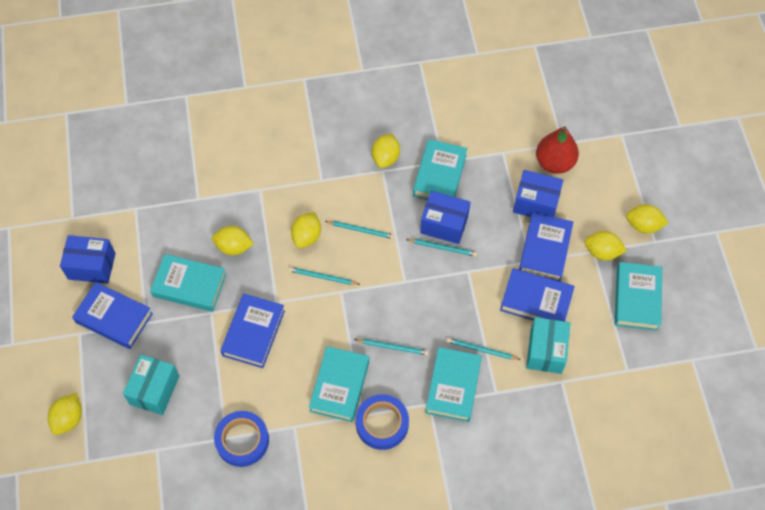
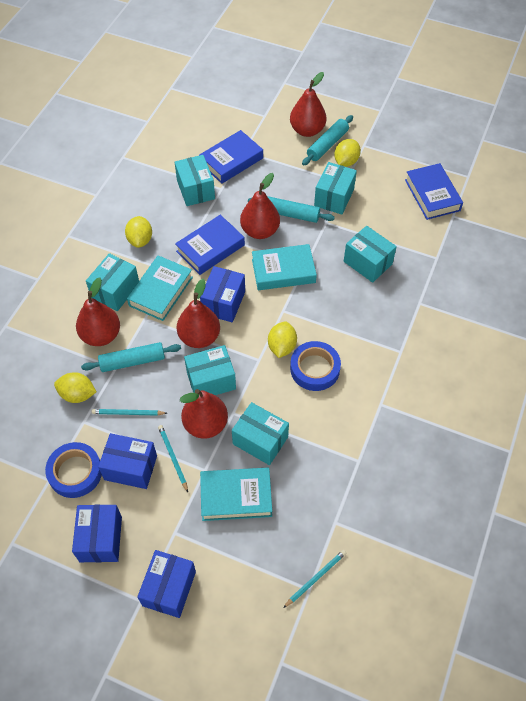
blue book: [72,282,153,349] [220,294,285,368] [500,268,575,321] [519,212,573,281] = 4 -> [175,215,245,275] [199,130,263,184] [405,163,463,220] = 3
blue box: [60,235,116,284] [420,191,470,244] [513,170,563,217] = 3 -> [72,505,122,562] [98,433,157,489] [137,550,196,618] [200,266,245,322] = 4
red pear: [536,126,579,174] = 1 -> [76,278,120,346] [177,279,220,348] [180,389,228,439] [240,173,280,239] [290,72,327,137] = 5
turquoise book: [150,254,226,312] [309,346,369,422] [413,139,467,200] [425,347,482,422] [615,262,662,331] = 5 -> [127,255,193,321] [200,468,272,521] [252,244,317,290] = 3
turquoise box: [123,354,179,415] [526,317,571,374] = 2 -> [86,253,139,311] [175,155,215,206] [184,345,236,395] [232,402,289,465] [314,162,357,215] [344,226,397,283] = 6
turquoise pencil: [289,267,360,285] [325,221,395,239] [354,339,429,355] [406,239,477,257] [447,338,521,360] = 5 -> [91,409,167,416] [158,425,188,492] [283,550,346,608] = 3
turquoise rolling pin: none = 0 -> [81,342,181,372] [248,196,335,223] [302,115,353,165] = 3
yellow lemon: [48,393,82,435] [212,226,254,255] [291,212,321,248] [372,133,400,168] [584,231,627,261] [626,204,668,234] = 6 -> [54,372,96,403] [125,216,152,248] [268,321,297,358] [334,139,361,167] = 4

